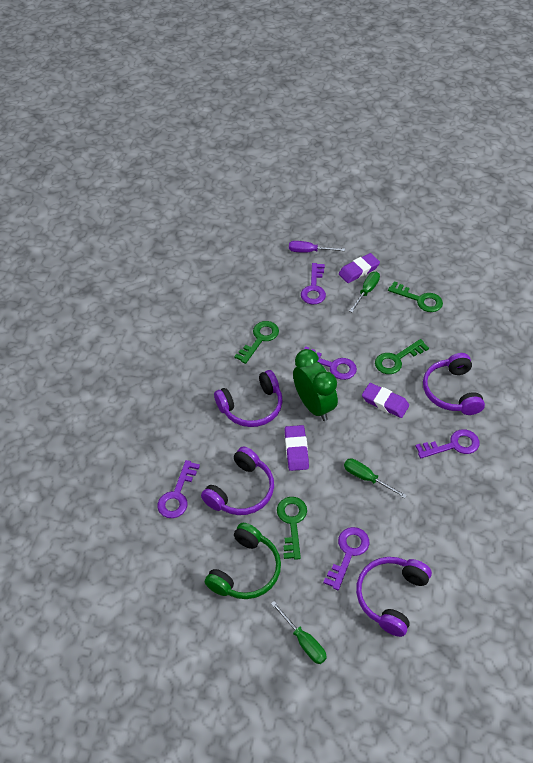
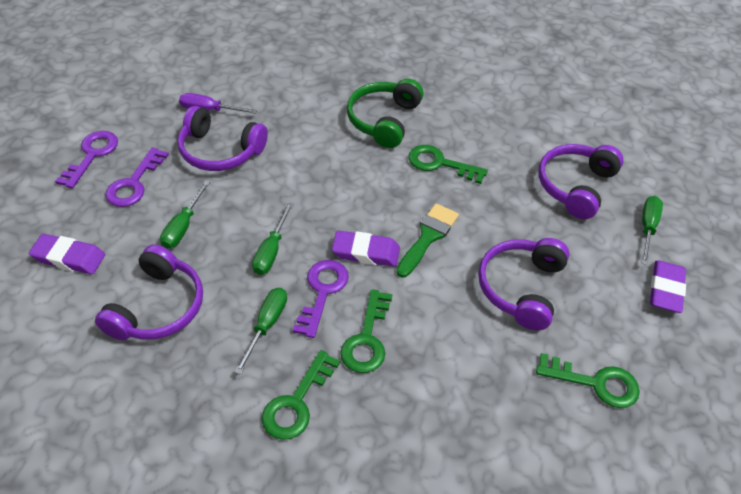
green brush: none = 0 -> [396,204,459,278] = 1
green clock: [293,349,338,421] = 1 -> none = 0
green screwdriver: [271,601,327,664] [344,459,407,498] [350,272,380,313] = 3 -> [160,180,210,249] [235,288,287,375] [252,202,293,275] [641,196,663,265] = 4
purple key: [157,460,200,518] [301,263,326,305] [304,346,357,380] [323,527,369,590] [416,429,480,458] = 5 -> [55,131,118,188] [105,147,169,207] [293,260,349,338] = 3

